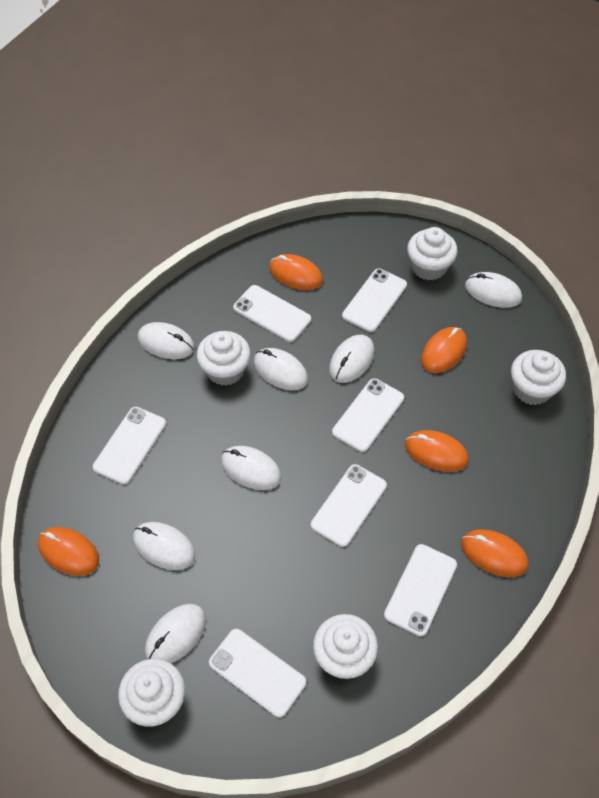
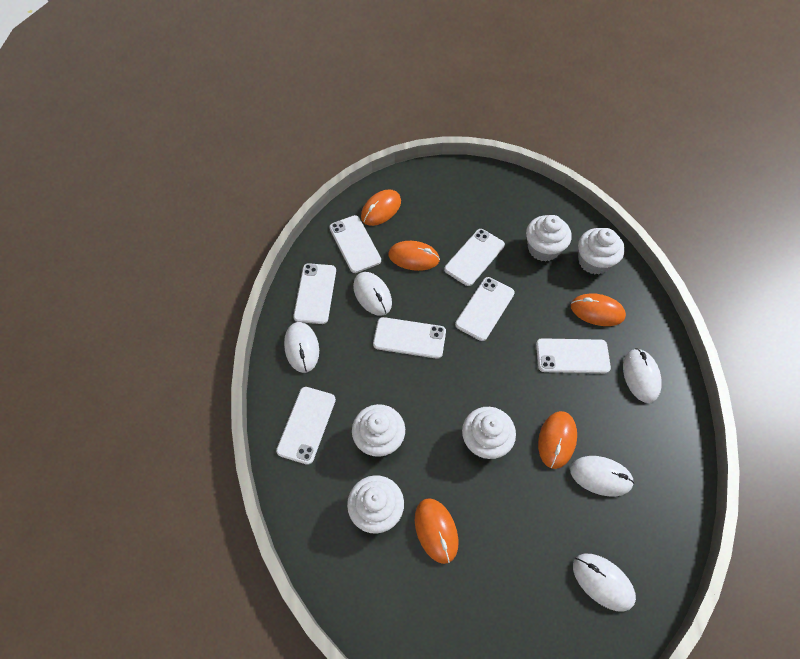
white mouse: [133,522,195,570] [138,322,195,359] [145,604,206,663] [221,446,282,490] [254,348,308,390] [329,335,374,383] [465,272,522,308] = 7 -> [284,322,319,373] [353,272,392,316] [570,456,634,497] [573,554,636,612] [623,348,662,403] = 5

